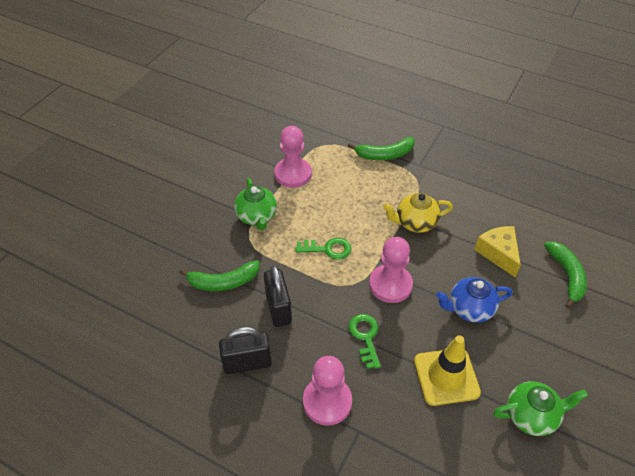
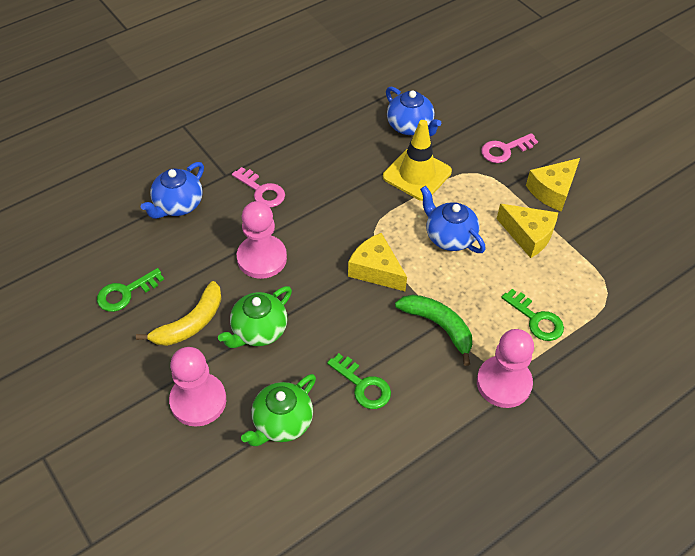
black padlock: [219,327,272,374] [264,265,292,327] = 2 -> none = 0
blue teapot: [436,277,512,323] = 1 -> [141,162,204,219] [386,86,441,136] [420,186,486,253] = 3
green banana: [179,260,260,291] [348,137,415,160] [544,241,587,309] = 3 -> [395,295,472,366] = 1
green key: [295,238,352,260] [348,314,381,369] = 2 -> [97,268,164,312] [327,353,391,409] [501,289,564,341] = 3
pink key: none = 0 -> [232,167,285,208] [481,133,538,163] = 2
yellow banana: none = 0 -> [136,281,222,346] = 1
yellow cheese: [474,226,521,278] = 1 -> [348,233,407,291] [497,204,558,258] [526,158,580,212] = 3
yellow teapot: [383,193,453,233] = 1 -> none = 0

